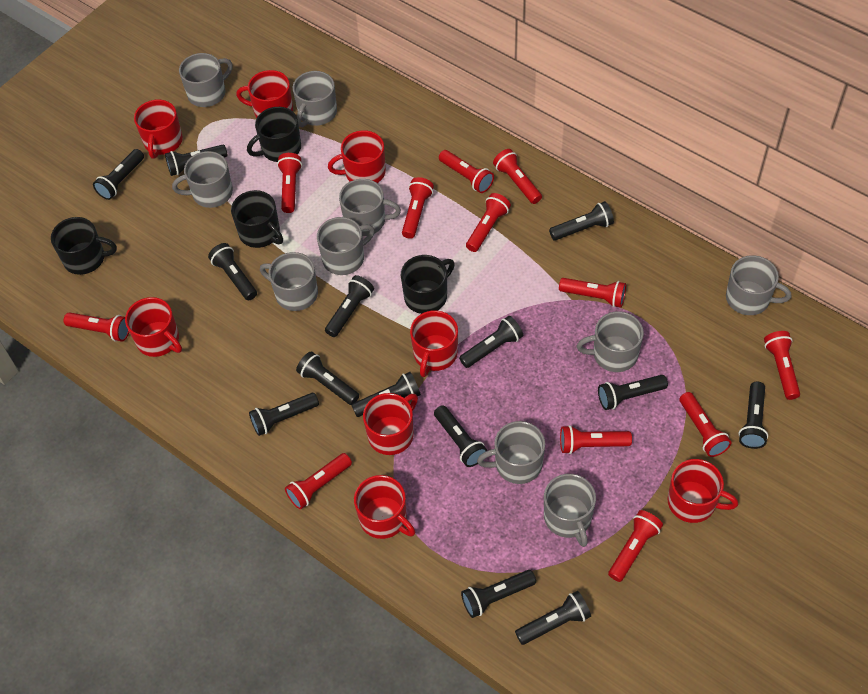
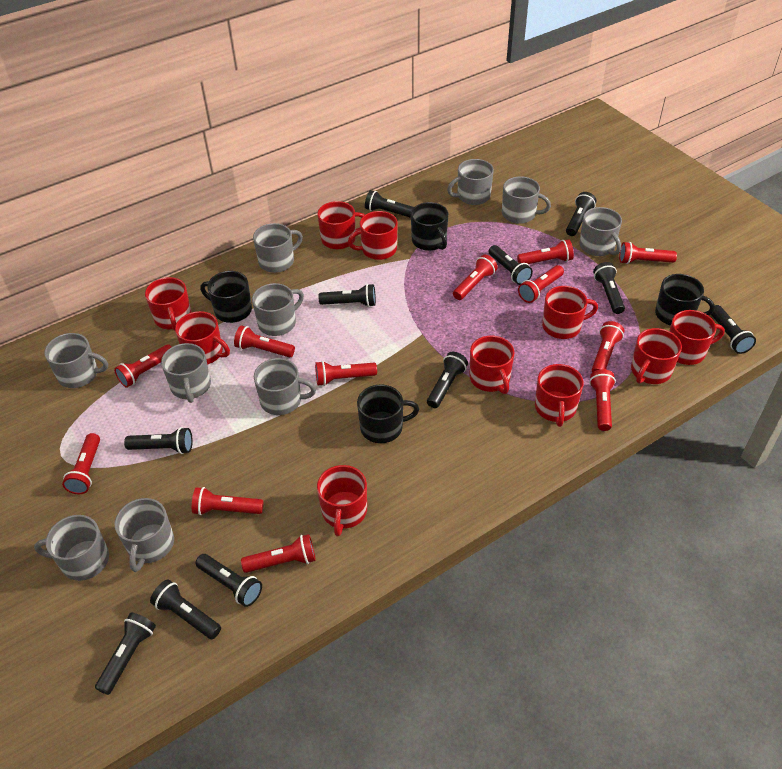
black flashlight: [93,149,144,200] [165,145,228,176] [208,243,257,300] [249,393,319,436] [296,351,359,405] [325,275,374,337] [351,372,421,417] [434,405,487,467] [459,316,523,368] [461,570,536,618] [515,591,591,645] [549,201,614,241] [598,375,668,410] [739,381,768,449] = 14 -> [95,612,156,695] [124,427,193,454] [150,579,221,639] [196,554,262,607] [318,284,376,307] [365,190,414,218] [427,352,468,408] [489,245,533,285] [566,192,596,236] [593,262,625,314] [711,305,756,354] = 11
red mug: [125,297,182,357] [134,99,183,159] [236,70,293,118] [328,130,386,183] [354,475,415,539] [363,393,418,455] [410,310,458,377] [667,459,738,523] = 8 -> [145,277,192,331] [175,311,230,365] [317,201,365,249] [317,465,367,537] [348,211,398,260] [469,336,515,394] [535,364,584,427] [542,286,598,339] [631,328,682,384] [669,310,725,365] = 10

